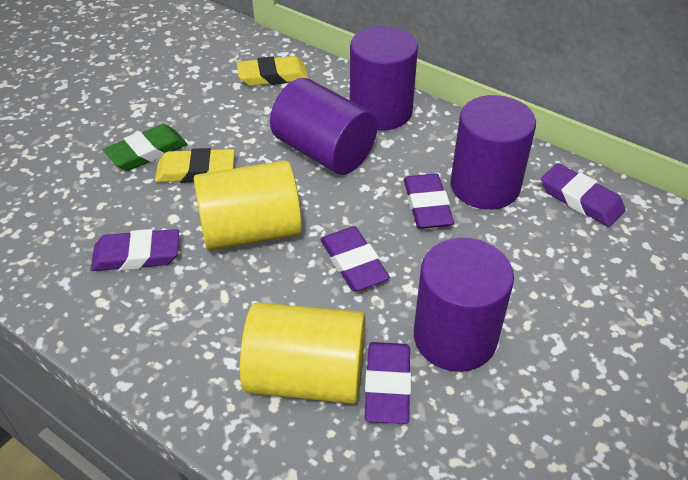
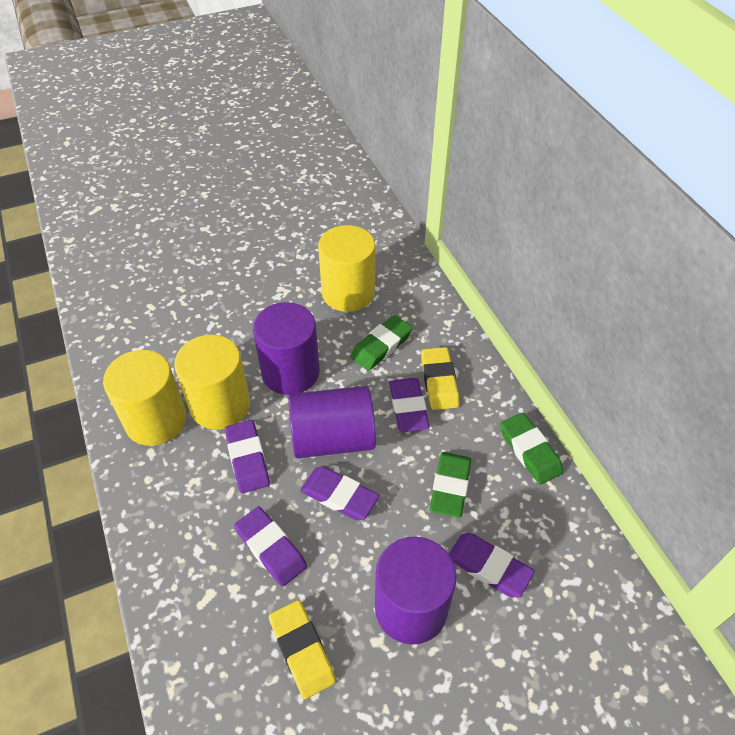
green eraser: [103,124,188,171] = 1 -> [350,315,413,371] [429,452,471,518] [500,413,563,485] = 3
purple cylinder: [270,78,377,175] [350,26,418,130] [414,238,514,372] [450,95,536,210] = 4 -> [253,302,320,395] [288,386,376,458] [375,537,457,645] = 3
yellow cylinder: [194,160,302,251] [240,302,366,404] = 2 -> [103,350,186,446] [174,335,250,430] [318,225,375,312] = 3

